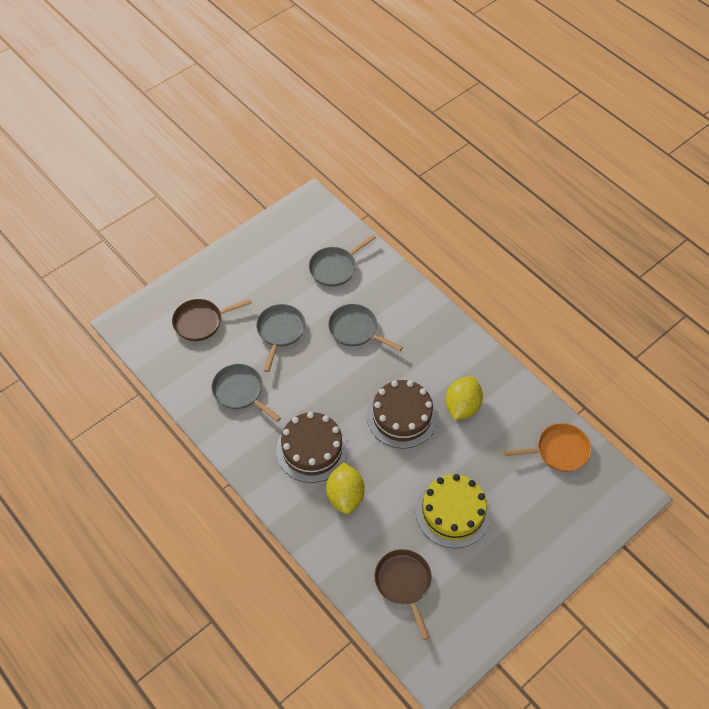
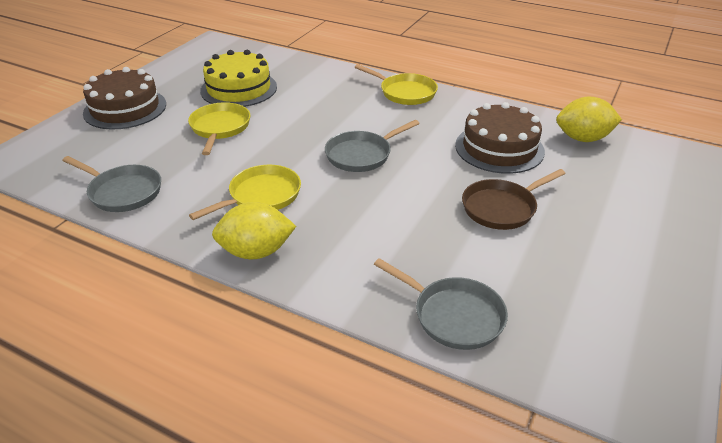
brown pan: [172,299,252,341] [374,549,432,640] = 2 -> [462,169,566,230] = 1
grey pan: [211,364,281,422] [256,304,305,372] [309,235,376,287] [328,304,403,351] = 4 -> [62,156,161,212] [325,120,420,172] [374,258,508,350] = 3
orange pan: [504,423,591,472] = 1 -> none = 0
yellow pan: none = 0 -> [188,102,250,155] [189,165,301,220] [355,64,438,105] = 3

